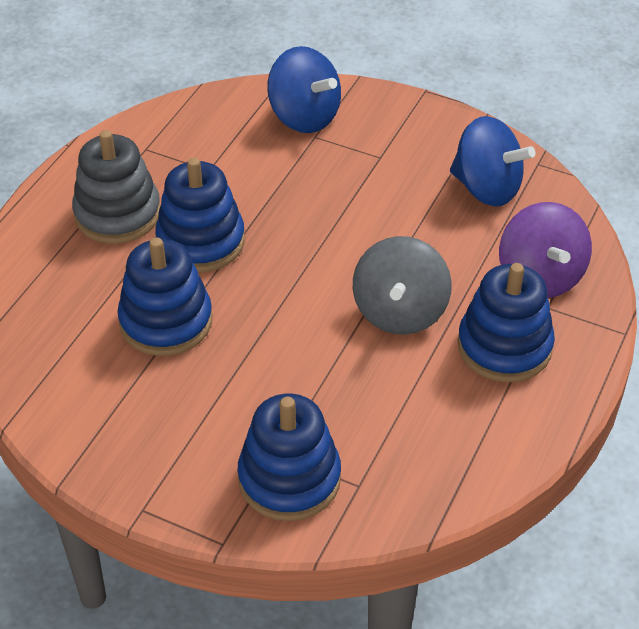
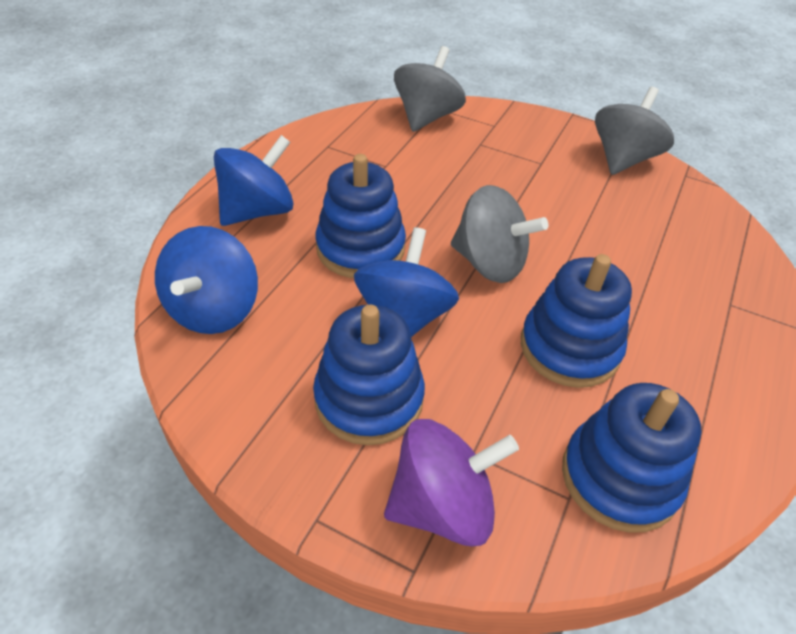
blue spinning top: [268,46,341,133] [450,116,535,207] = 2 -> [155,226,258,334] [214,135,294,226] [354,227,459,337] = 3
grey spinning top: [353,236,452,335] = 1 -> [394,46,466,132] [451,185,548,283] [595,87,674,175] = 3
grey stacking toy: [72,130,160,244] = 1 -> none = 0

